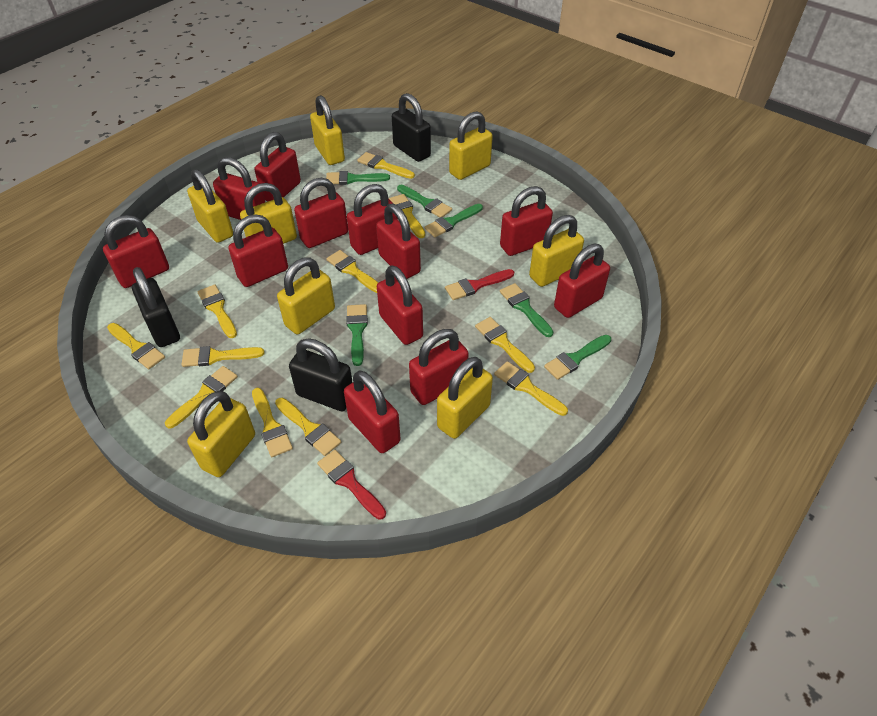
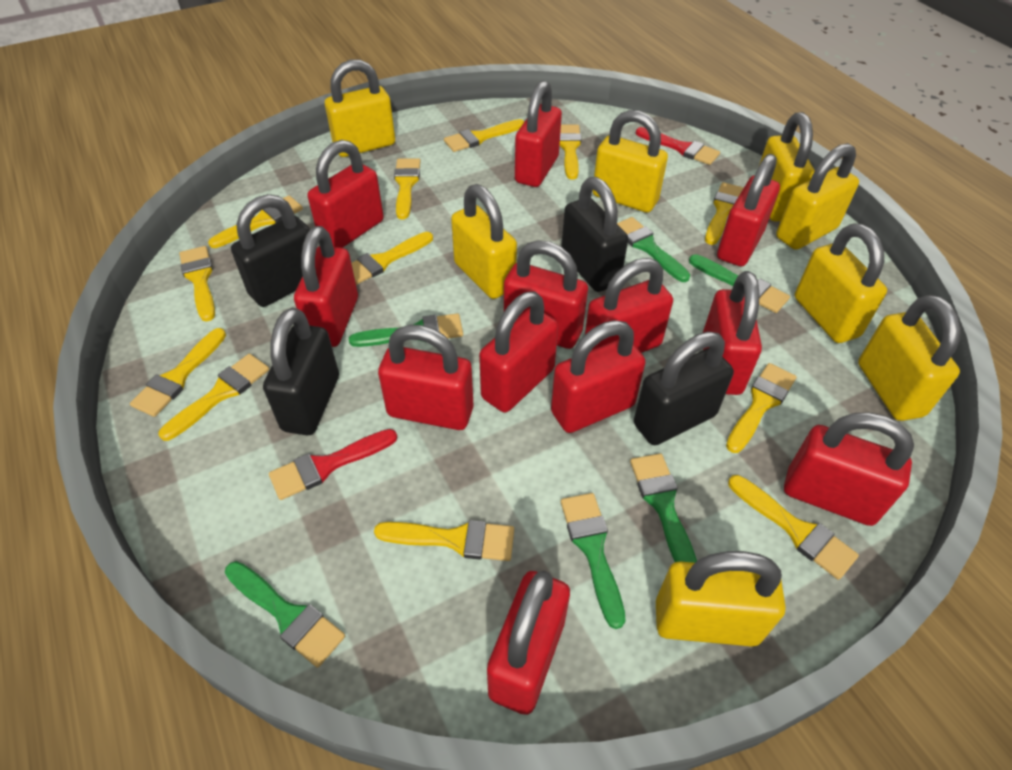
black padlock: [132,267,180,347] [289,338,353,411] [392,93,431,162] = 3 -> [231,194,310,307] [263,308,339,435] [561,177,628,292] [634,332,734,445] = 4
yellow brush: [107,323,165,369] [165,366,238,428] [181,346,265,367] [197,284,237,338] [252,388,293,457] [275,398,341,456] [326,250,378,293] [357,152,415,179] [389,194,425,238] [475,317,535,373] [494,361,568,416] = 11 -> [130,328,226,417] [158,354,269,441] [179,246,215,322] [208,196,303,248] [351,232,433,285] [374,520,514,561] [394,158,421,220] [444,119,524,152] [559,125,582,180] [705,182,744,245] [726,363,797,453] [728,475,859,580] = 12

